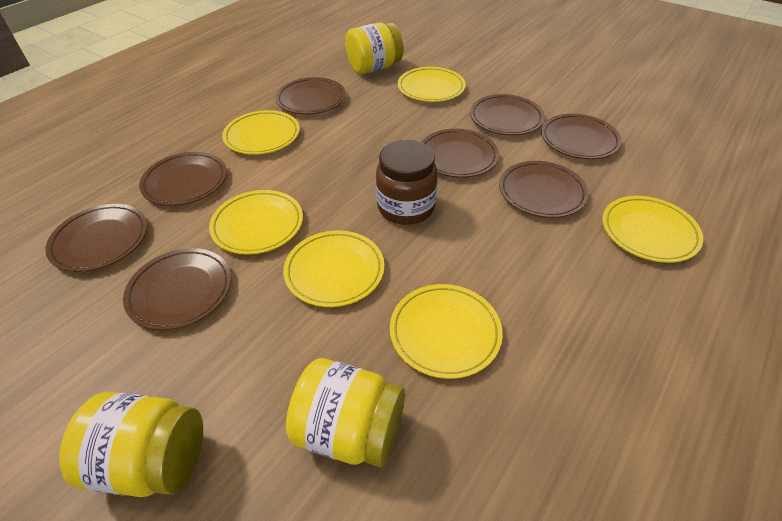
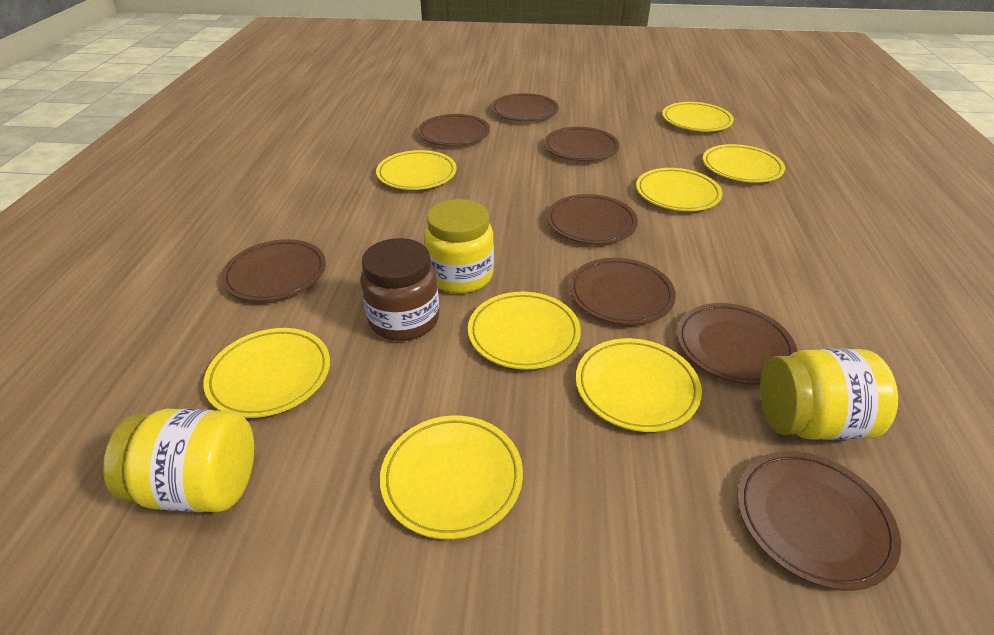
yellow plate: [209,190,303,255] [222,110,300,155] [283,230,384,307] [390,284,503,379] [398,67,466,102] [602,196,703,263] = 6 -> [203,328,330,418] [376,150,457,190] [380,416,523,539] [468,292,581,370] [576,338,702,432] [636,168,723,211] [662,102,734,131] [703,144,785,183] = 8

